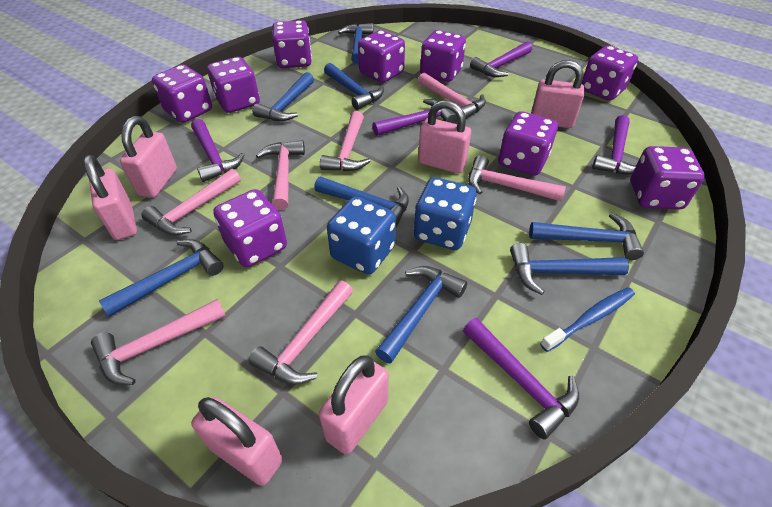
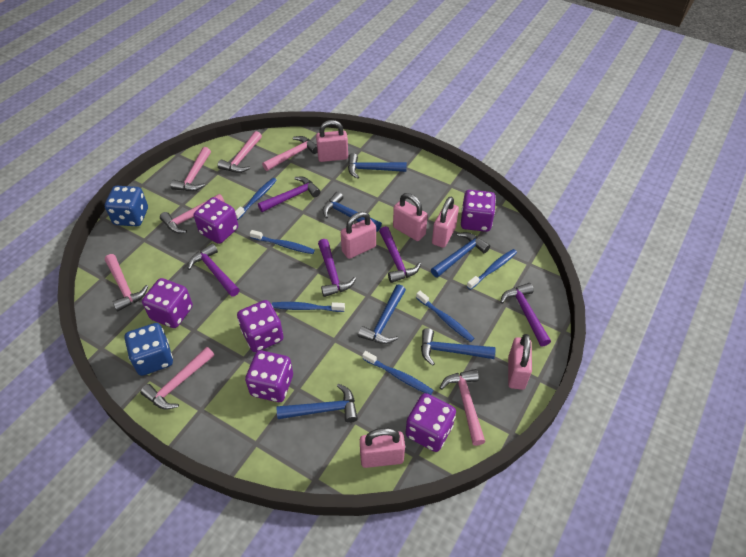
blue hammer: [99,239,223,317] [253,72,314,121] [314,177,409,227] [324,63,384,110] [338,23,373,64] [375,266,467,364] [510,243,629,295] [529,213,644,260] = 8 -> [277,384,358,423] [323,192,382,232] [348,153,407,179] [358,284,406,344] [421,328,496,366] [431,232,490,278] = 6
blue toothbrush: [540,287,635,352] = 1 -> [235,178,277,220] [250,230,315,254] [272,302,345,312] [362,351,433,395] [416,291,474,342] [467,249,517,290] = 6
purple dice: [152,65,212,123] [207,57,260,113] [213,189,287,267] [272,20,312,68] [358,30,405,83] [420,30,466,82] [499,111,558,176] [582,45,638,101] [630,146,705,210] = 9 -> [142,278,193,328] [194,197,238,244] [237,300,283,352] [245,350,293,402] [406,393,456,452] [461,190,496,232] = 6

